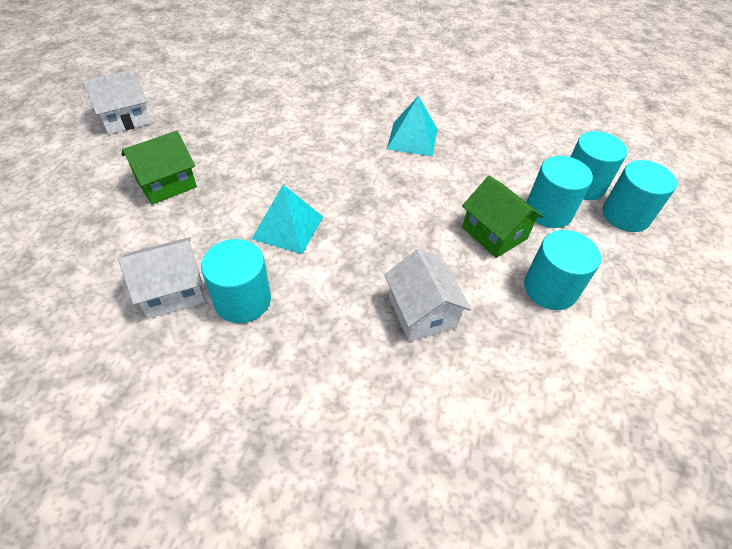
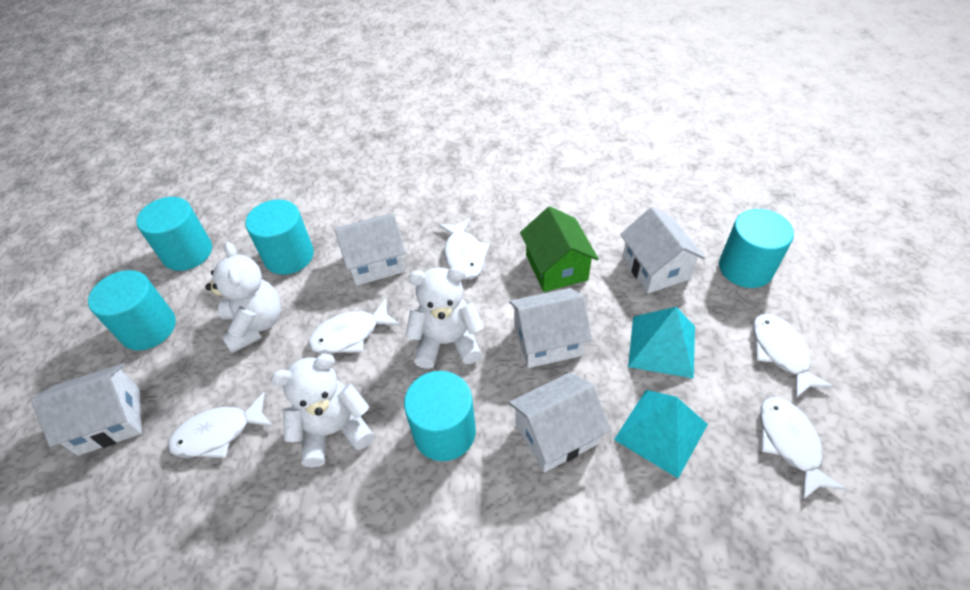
green house: [121,131,197,205] [462,176,544,258] = 2 -> [520,206,599,292] = 1
white fish: none = 0 -> [167,392,273,458] [308,298,400,354] [438,218,490,279] [753,314,834,398] [760,397,846,500] = 5
white house: [82,69,151,134] [118,237,205,319] [385,249,471,342] = 3 -> [31,363,142,456] [335,213,406,286] [509,288,592,368] [509,372,611,473] [620,207,705,294] = 5
white teddy bear: none = 0 -> [205,242,281,353] [271,354,374,468] [405,267,484,369] = 3

